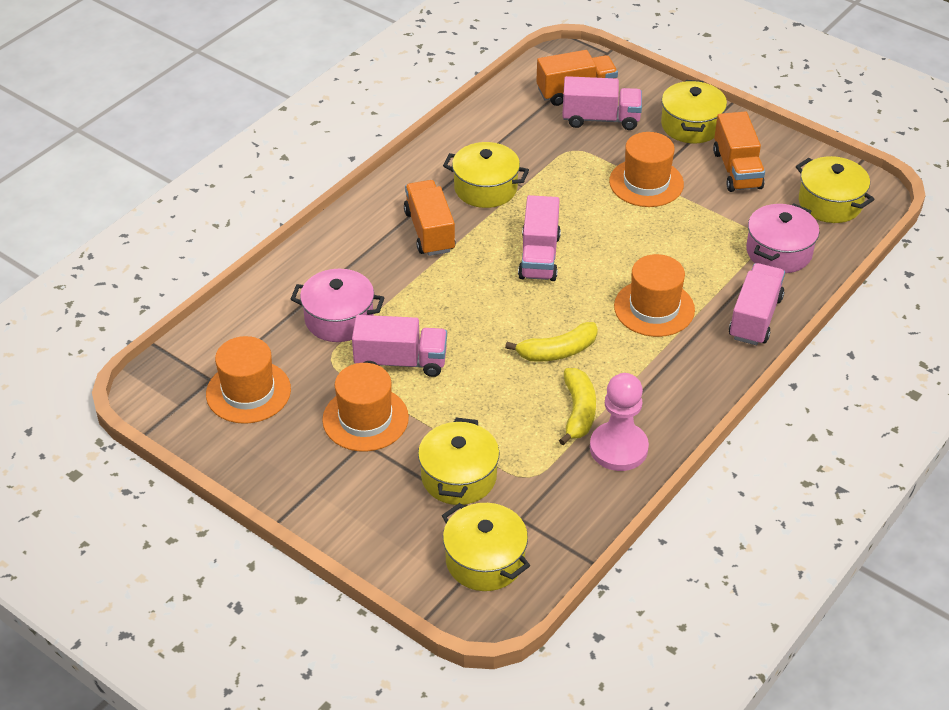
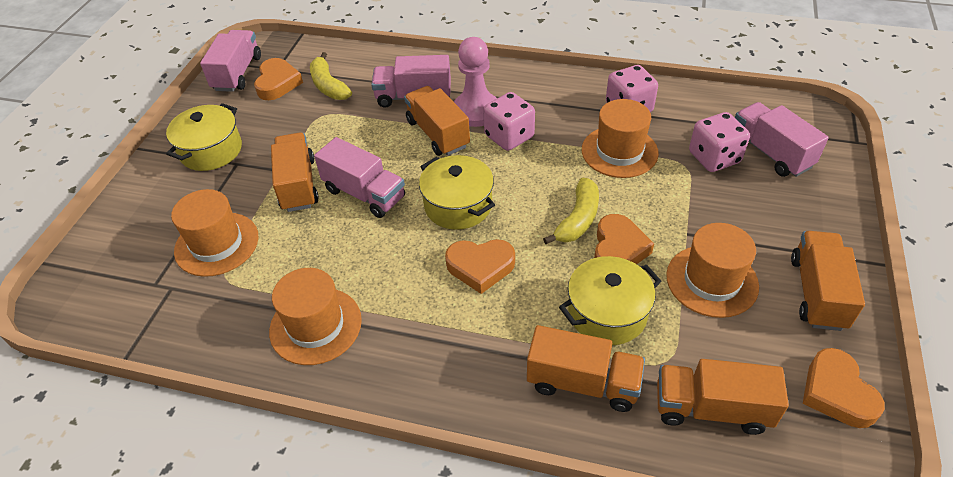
orange heart: none = 0 -> [254,58,303,100] [445,239,515,294] [594,214,654,264] [803,348,885,428] = 4
orange truck: [404,180,456,256] [536,50,618,106] [713,111,765,192] = 3 -> [271,133,319,212] [404,86,470,156] [527,325,645,412] [657,359,789,435] [791,231,865,331] = 5
pink dice: none = 0 -> [483,92,535,151] [606,65,658,112] [689,112,750,172] = 3
pink pot: [291,269,385,342] [746,203,819,273] = 2 -> none = 0
yellow pot: [418,418,499,505] [442,503,530,591] [443,142,529,208] [661,80,727,143] [796,156,875,223] = 5 -> [166,103,242,171] [419,155,495,230] [559,256,661,345] = 3

